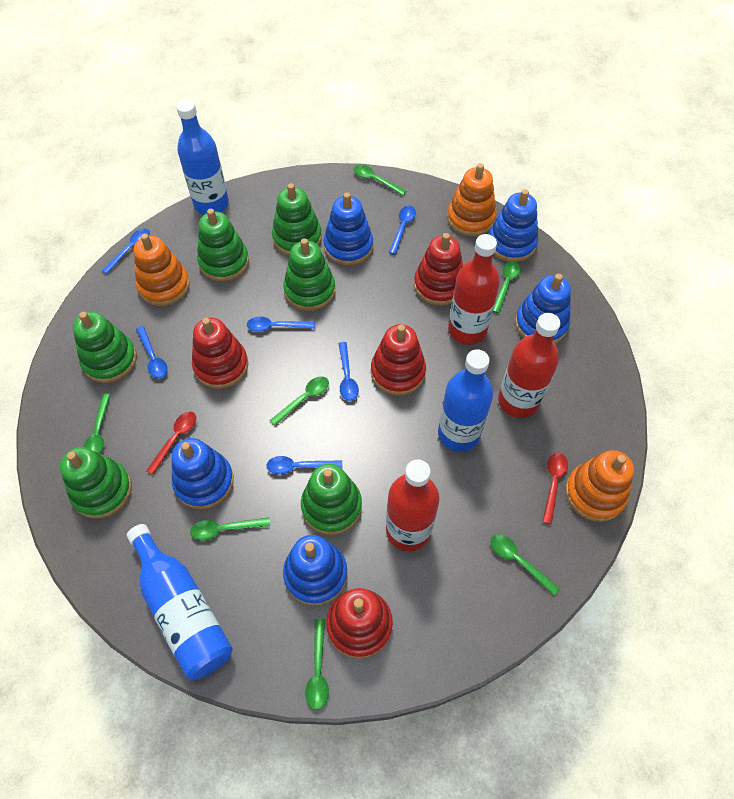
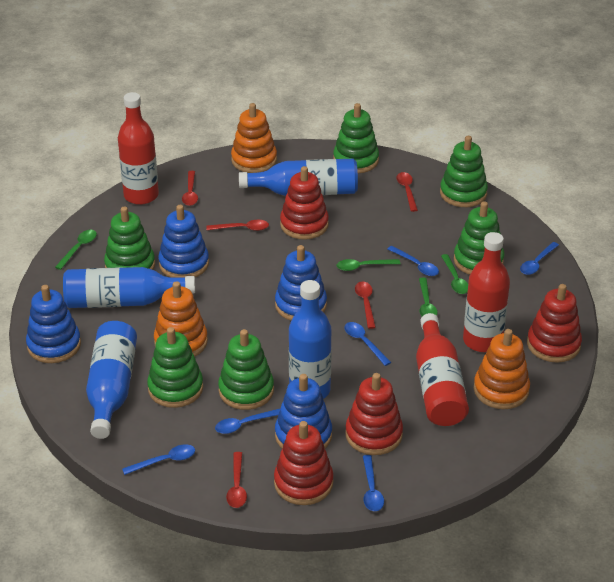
blue bottle: [127,524,233,680] [176,99,229,215] [438,349,493,452] = 3 -> [63,267,195,308] [86,321,137,439] [239,159,358,196] [289,280,332,399] = 4
blue stacking toy: [172,438,234,510] [283,535,347,606] [324,192,373,266] [489,189,538,262] [515,274,571,344] = 5 -> [26,285,81,363] [158,205,209,278] [275,245,327,321] [275,374,332,448] = 4
green spoon: [84,394,110,454] [190,517,270,541] [270,376,329,426] [305,619,329,710] [354,165,406,196] [491,534,560,595] [493,261,521,313] = 7 -> [55,230,97,270] [337,259,400,271] [419,278,437,316] [441,254,468,294] = 4
red spoon: [146,412,196,475] [542,453,568,524] = 2 -> [182,171,198,206] [206,220,269,231] [226,452,247,508] [355,282,376,329] [396,172,418,212] = 5

